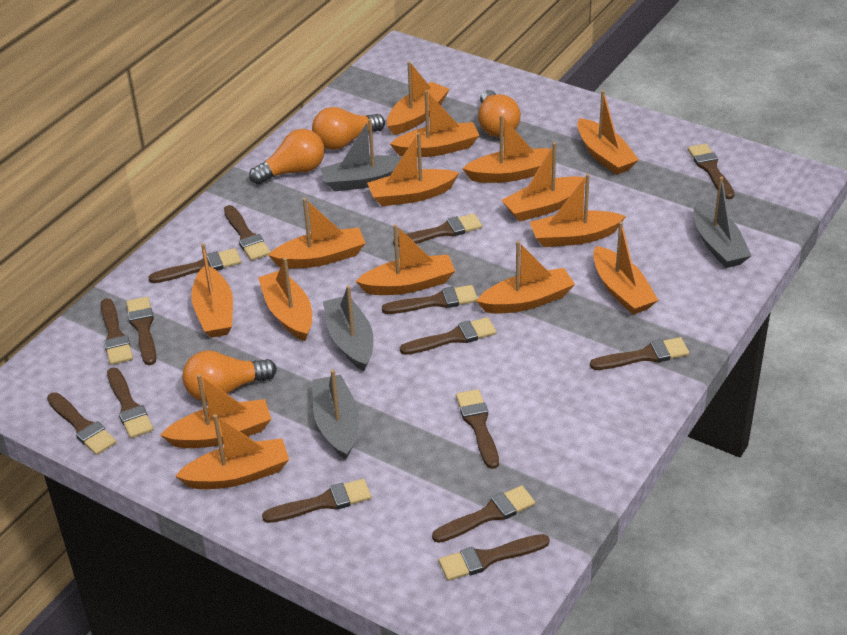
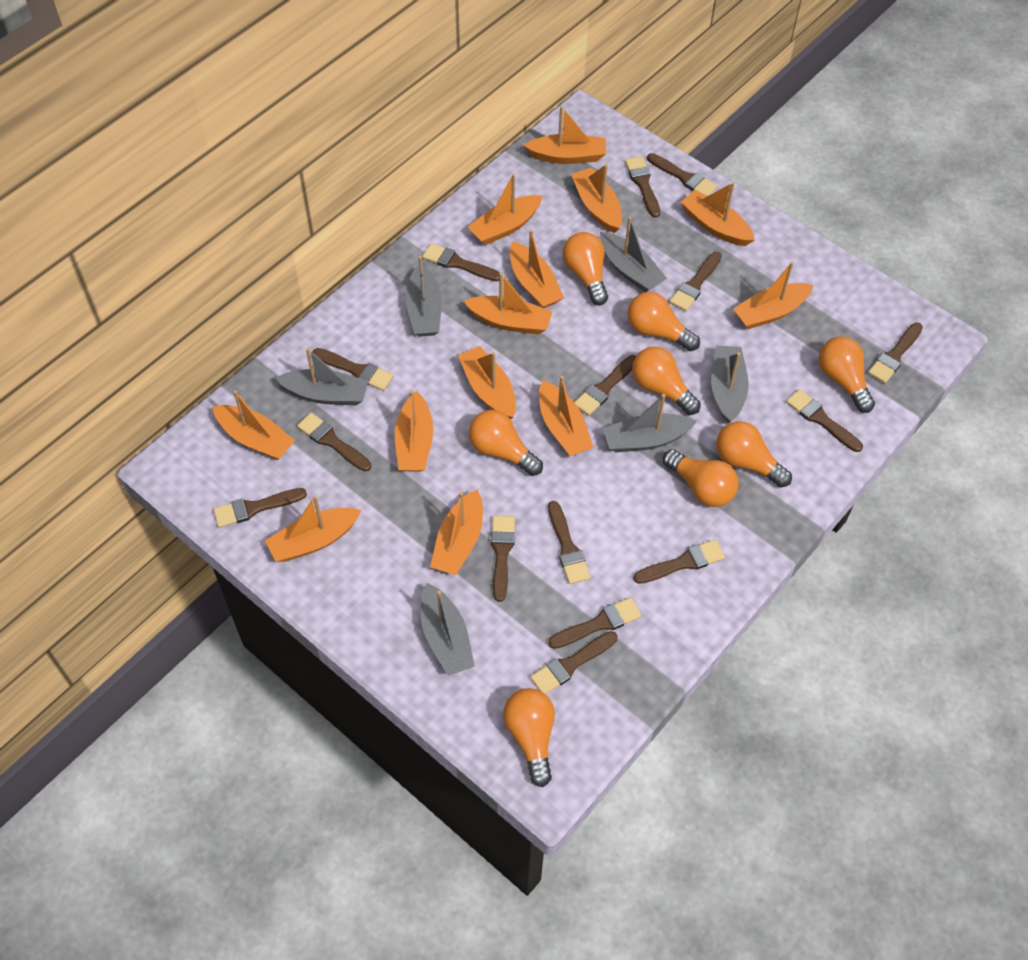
grey boat: [312,369,359,460] [320,119,402,191] [323,285,373,371] [694,176,752,268] = 4 -> [276,348,368,406] [405,256,442,337] [421,583,475,676] [600,217,667,292] [603,394,697,453] [711,346,749,424] = 6
orange boat: [160,374,271,448] [175,414,289,489] [191,243,233,338] [258,258,312,341] [268,198,366,268] [356,224,455,295] [367,132,459,206] [387,61,450,135] [390,90,480,157] [462,115,549,183] [476,241,575,314] [501,142,586,222] [530,174,626,247] [577,90,639,175] [593,222,658,315] = 15 -> [213,390,295,460] [265,495,361,562] [395,390,433,472] [430,489,483,575] [458,346,516,419] [464,273,552,335] [468,174,542,245] [510,230,564,308] [524,106,606,164] [539,376,594,456] [571,164,622,233] [681,182,755,246] [733,262,814,329] = 13
orange light bulb: [182,350,277,402] [249,129,325,184] [312,107,385,150] [478,90,521,137] = 4 -> [469,410,543,476] [503,688,555,787] [563,232,608,305] [627,292,700,351] [632,347,701,415] [663,449,739,507] [716,421,792,487] [819,336,875,413] = 8

